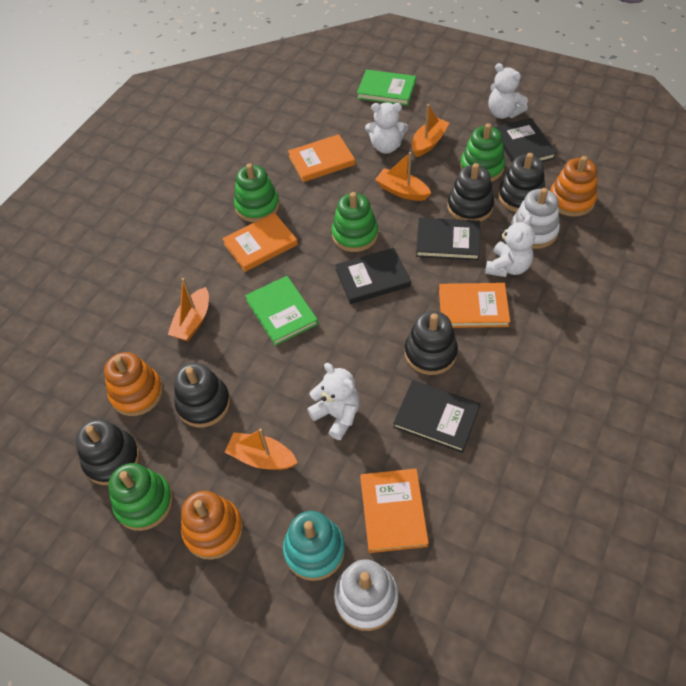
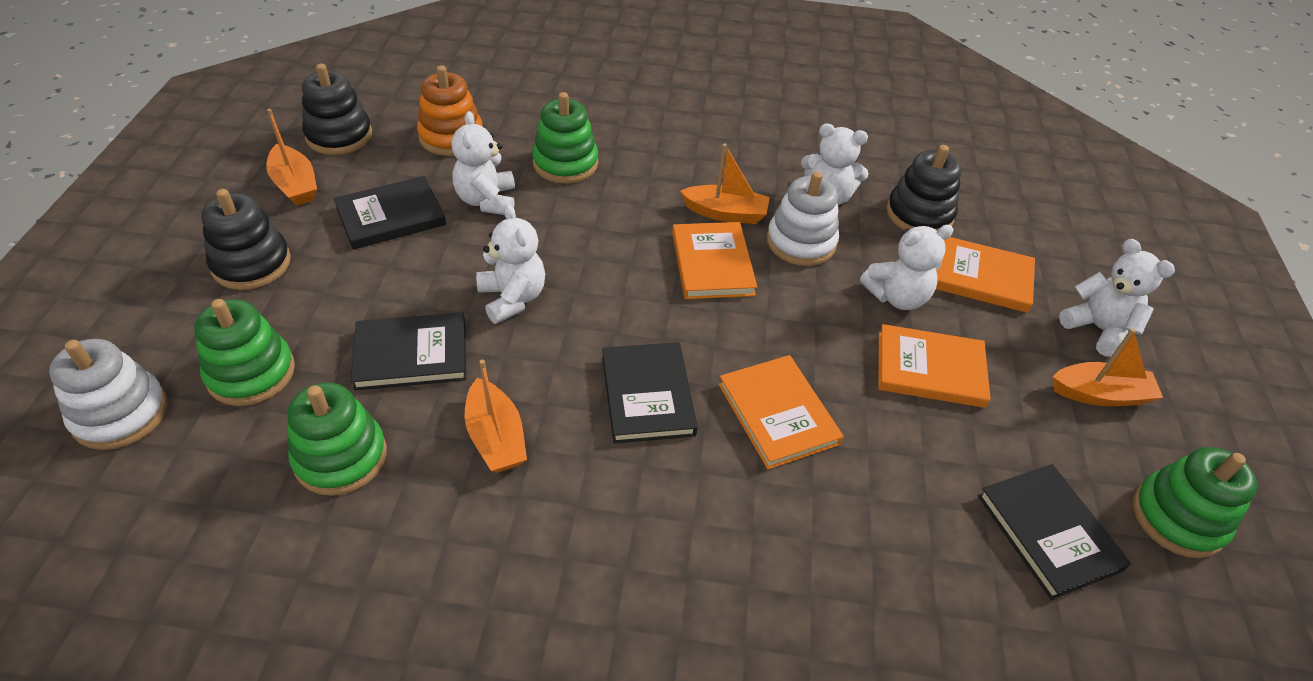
black stacking toy: [75,419,140,485] [174,363,230,427] [404,311,458,375] [447,163,494,222] [498,153,545,212] = 5 -> [201,189,291,290] [302,64,372,155] [887,145,961,231] = 3
green book: [245,276,318,346] [357,70,416,106] = 2 -> none = 0
orange stacking toy: [104,352,163,416] [181,491,243,560] [550,156,597,217] = 3 -> [417,65,483,156] = 1
turquoise stacking toy: [283,511,345,581] = 1 -> none = 0
white teddy bear: [307,363,360,440] [365,102,408,154] [485,215,535,277] [488,63,528,119] = 4 -> [451,111,515,215] [476,204,545,324] [801,123,869,205] [860,225,954,310] [1059,239,1175,357] = 5

